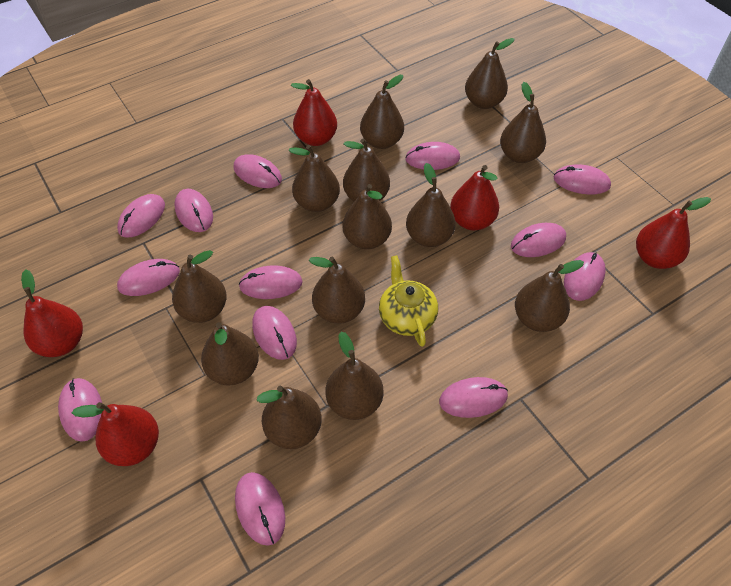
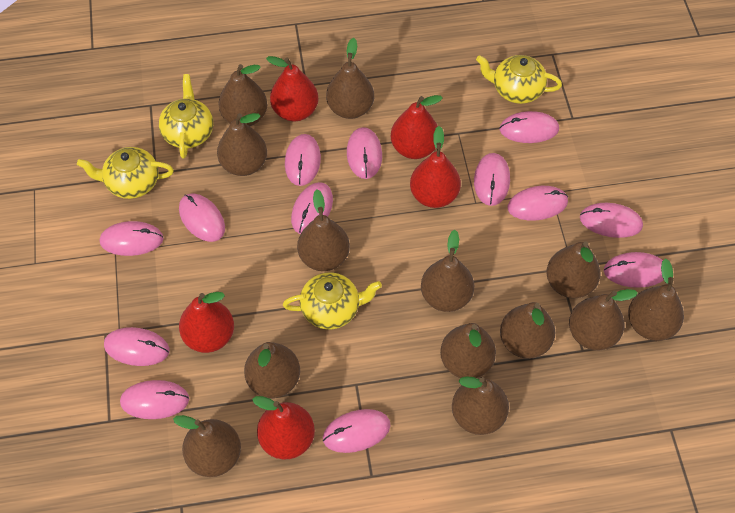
yellow teapot: [379,255,438,347] = 1 -> [77,147,174,199] [159,74,213,159] [283,272,382,329] [476,55,562,104] = 4

